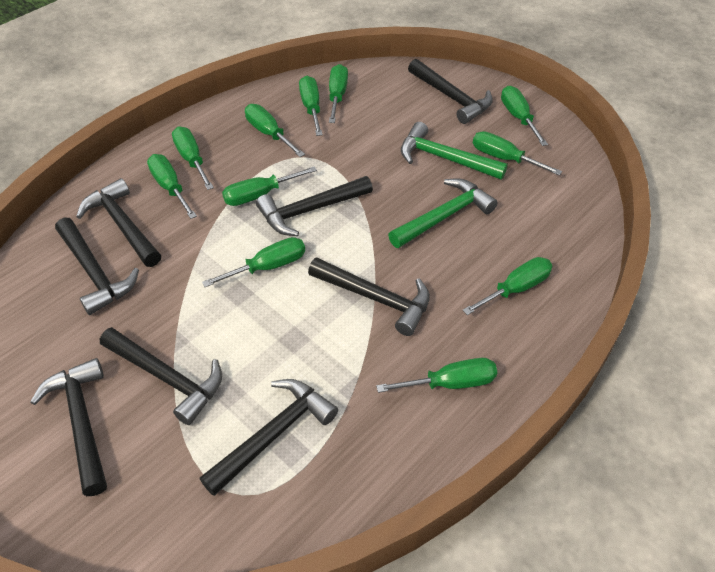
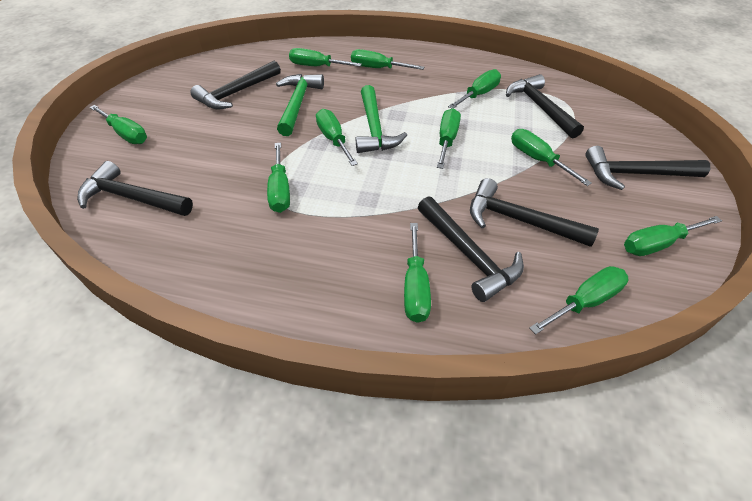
black hammer: [31,358,107,496] [55,217,139,315] [76,178,161,267] [100,327,222,425] [200,379,338,496] [256,176,373,236] [308,257,430,336] [408,59,493,124] = 8 -> [77,161,193,216] [190,61,281,110] [418,196,524,302] [470,178,599,247] [506,74,584,139] [585,146,710,190] = 6

